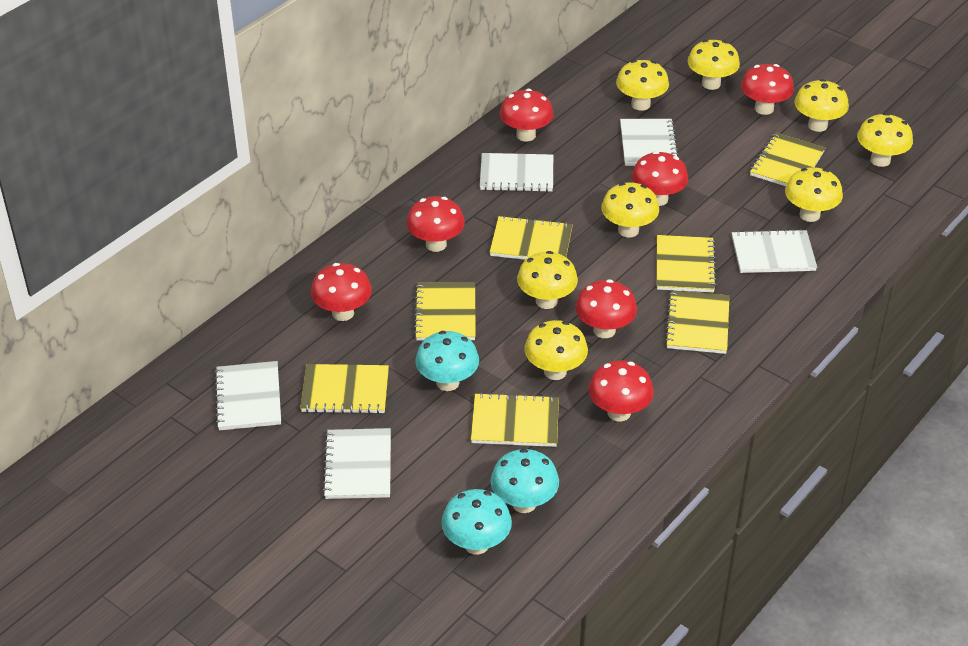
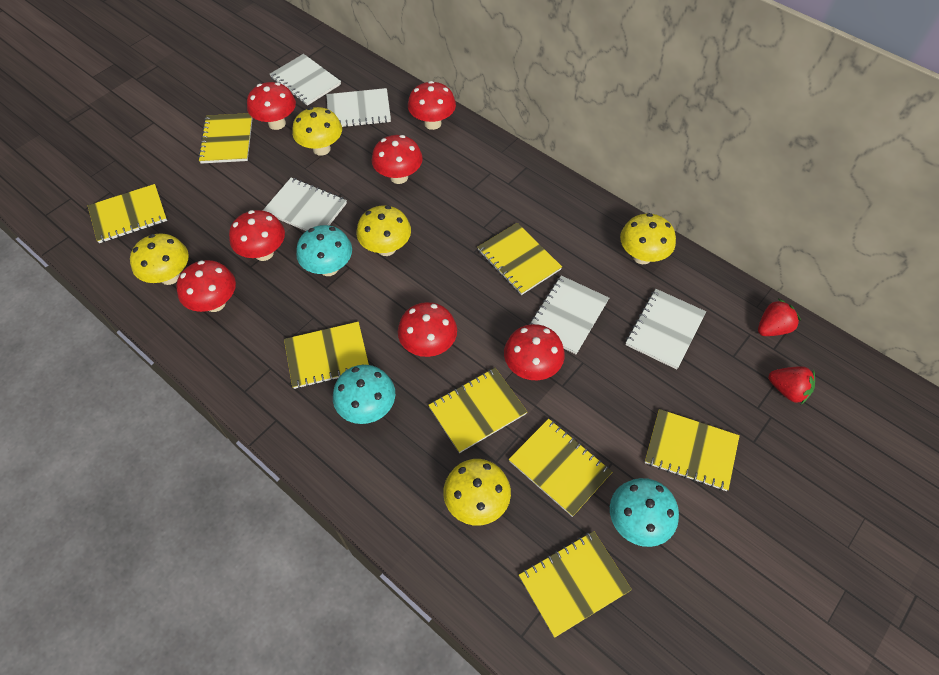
red strawberry: none = 0 -> [758,299,801,336] [768,366,815,404] = 2
yellow mushroom: [517,251,578,309] [525,320,588,380] [601,182,659,237] [616,60,669,111] [688,40,740,90] [785,167,843,222] [794,79,849,132] [857,113,913,167] = 8 -> [130,234,189,285] [292,107,342,156] [356,205,411,256] [443,459,511,526] [620,213,676,264] = 5
yellow notebook: [300,364,389,414] [414,282,476,341] [471,392,559,447] [490,216,573,260] [657,235,717,293] [665,290,730,354] [750,133,825,186] = 7 -> [88,184,167,243] [198,113,253,164] [284,322,369,389] [428,368,527,453] [477,223,562,295] [509,418,612,517] [519,531,632,638] [645,409,740,491] = 8

